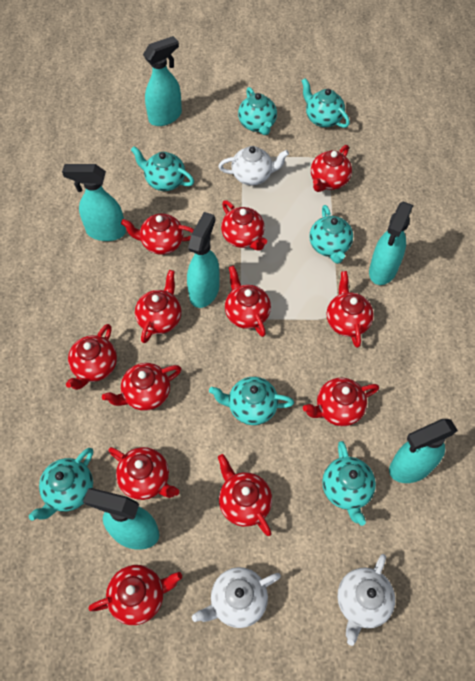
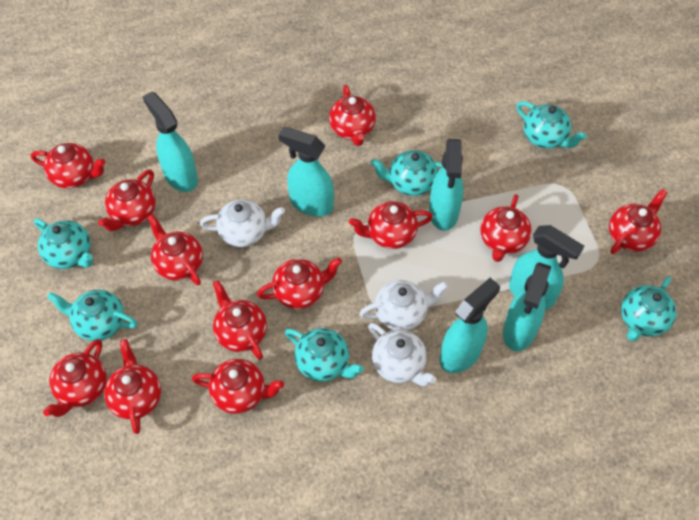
turquoise teapot: [29,448,93,521] [131,146,194,191] [209,377,294,425] [238,87,277,135] [302,78,350,128] [309,205,353,264] [322,441,376,526] = 7 -> [34,218,93,269] [47,290,137,341] [285,328,364,382] [371,150,443,196] [516,101,587,149] [621,277,676,341] = 6

